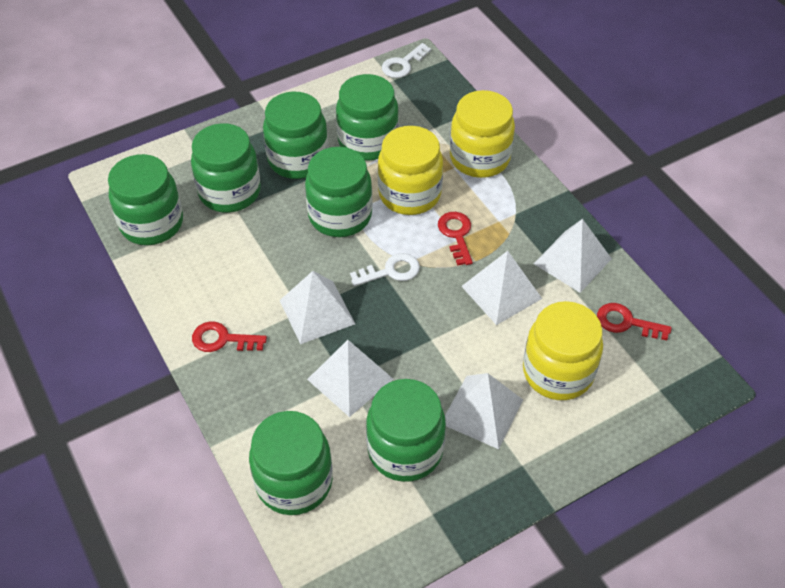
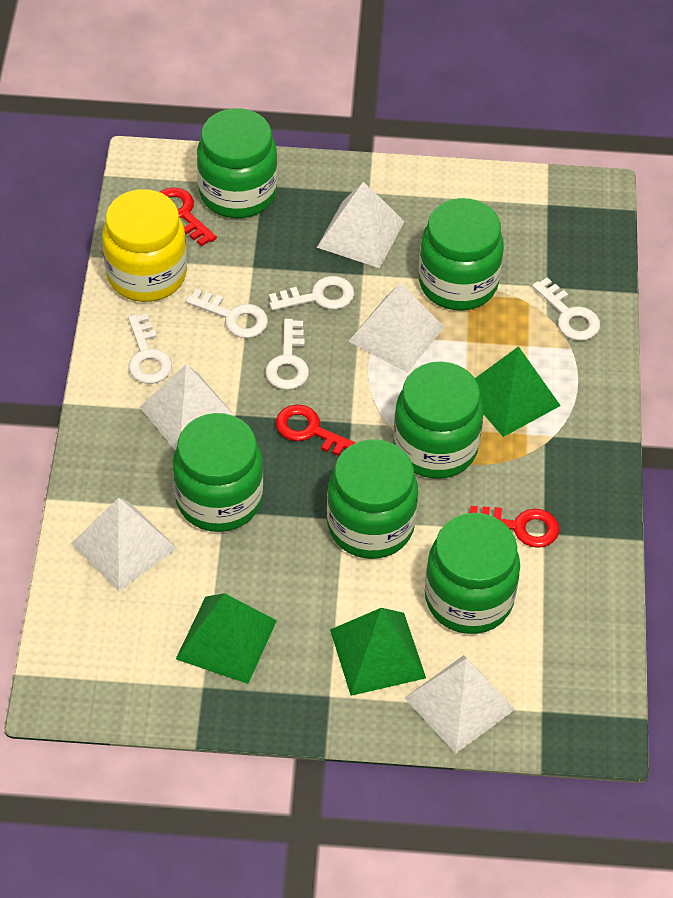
green jar: [108,154,183,245] [191,123,261,213] [249,411,333,515] [263,92,328,179] [305,147,373,237] [336,74,399,161] [366,379,446,482] = 7 -> [173,413,263,532] [197,108,278,218] [327,440,418,559] [393,361,483,479] [419,198,504,311] [425,513,520,634] = 6
green pyramid: none = 0 -> [176,593,277,684] [330,608,426,696] [475,346,561,437] = 3
white key: [350,253,420,286] [382,43,431,78] = 2 -> [128,314,172,384] [186,289,268,338] [266,319,309,390] [269,276,354,311] [532,277,600,341] = 5
yellow jar: [378,126,443,215] [450,90,515,178] [523,301,603,400] = 3 -> [102,189,187,302] = 1

